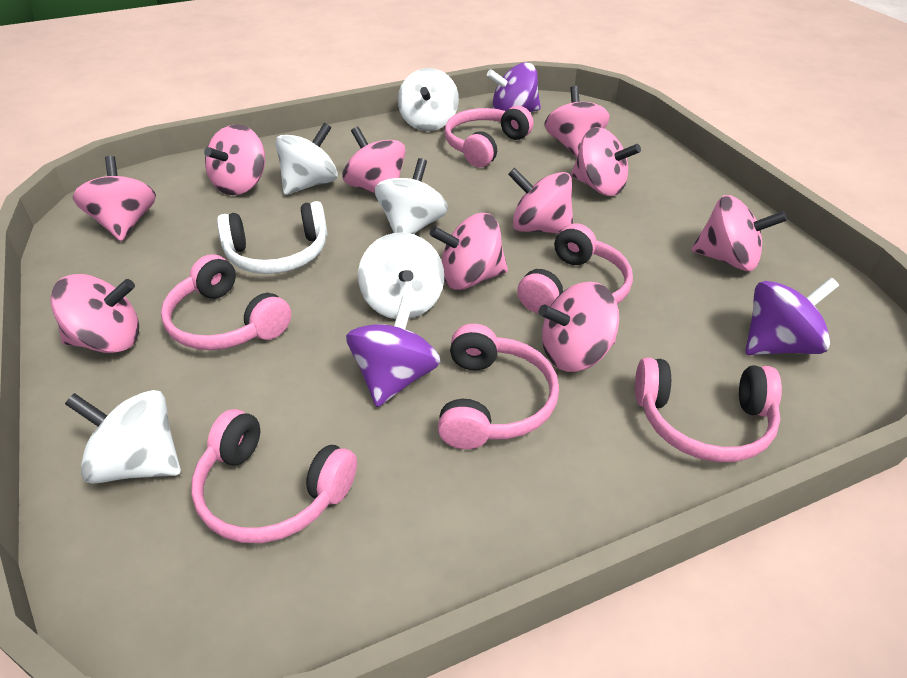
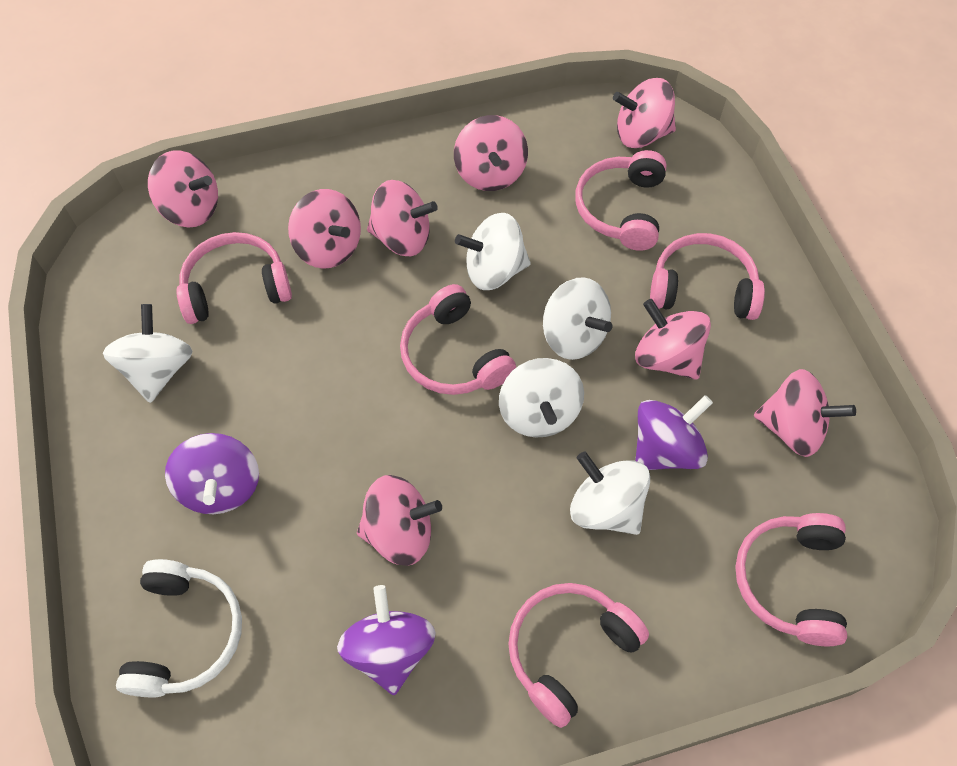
pink spinning top: [50,274,139,353] [73,156,156,241] [204,124,265,195] [342,127,406,193] [430,213,508,290] [508,168,573,234] [539,282,619,372] [544,86,610,157] [571,127,641,196] [691,195,787,271] = 10 -> [148,150,218,228] [288,189,361,269] [357,475,442,566] [367,180,438,256] [454,115,528,191] [613,78,676,148] [635,299,711,380] [754,369,856,457] = 8

